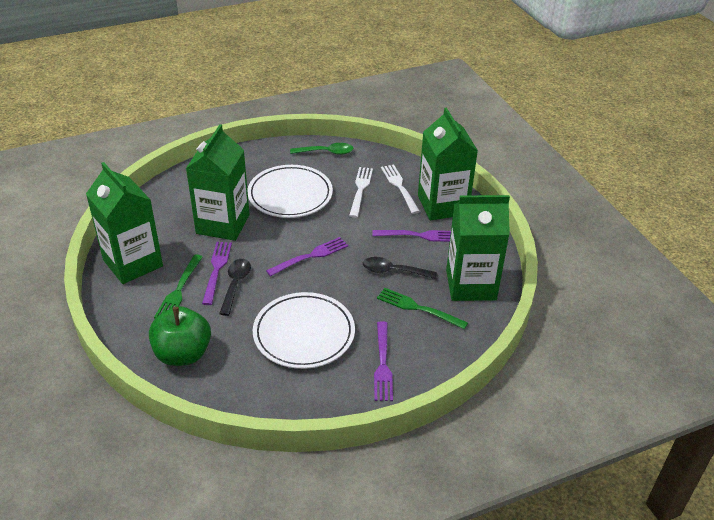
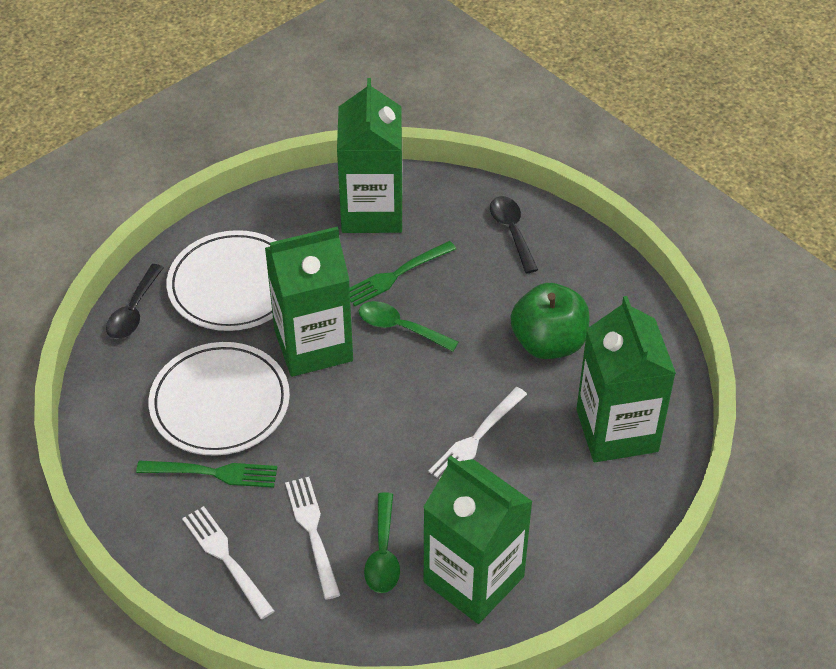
green spoon: [290,143,353,155] = 1 -> [359,301,459,352] [364,492,400,593] = 2
purple fork: [202,242,232,305] [266,237,348,276] [372,230,451,242] [374,321,393,401] = 4 -> none = 0
white fork: [349,167,373,218] [381,164,420,214] = 2 -> [182,506,274,619] [285,477,340,600] [428,387,527,479] = 3

